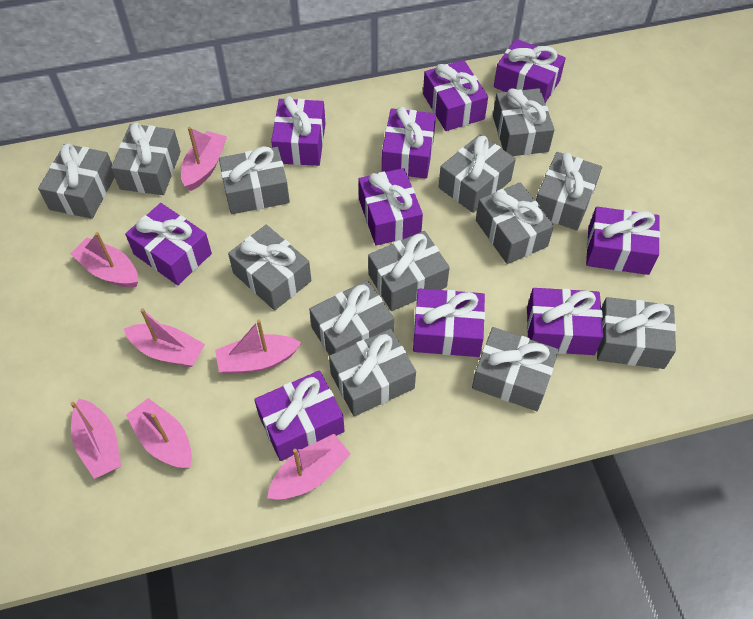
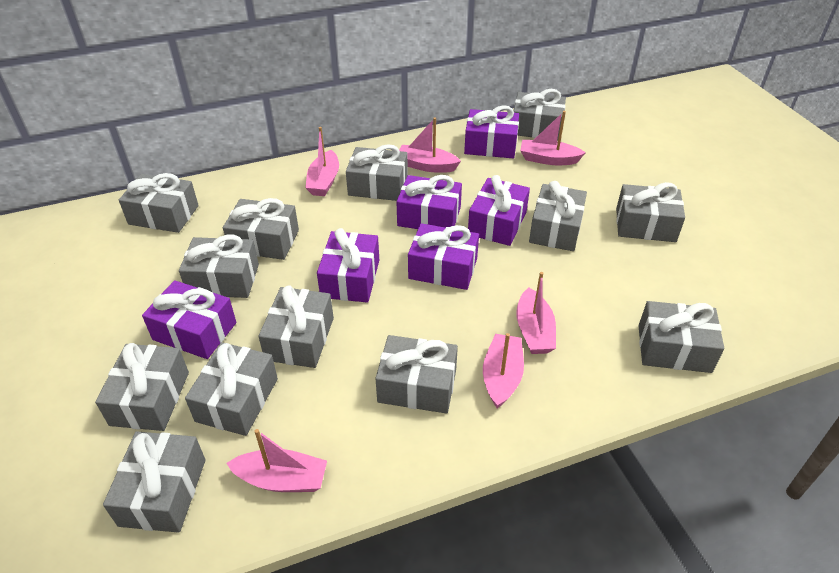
pink boat: [70,232,138,288] [70,399,121,479] [124,309,205,367] [126,398,192,468] [181,127,227,191] [215,319,301,374] [267,434,351,500] = 7 -> [226,429,327,492] [305,127,339,196] [399,117,461,173] [483,333,524,408] [516,272,556,354] [520,111,586,165] = 6
purple gift: [125,203,212,285] [254,371,345,461] [271,96,326,166] [358,168,423,246] [382,107,436,178] [413,288,485,357] [423,60,488,131] [494,39,566,103] [527,288,603,355] [586,207,660,275] = 10 -> [142,280,236,359] [317,228,379,303] [396,175,462,229] [408,223,479,290] [464,105,519,158] [468,175,530,246] = 6

